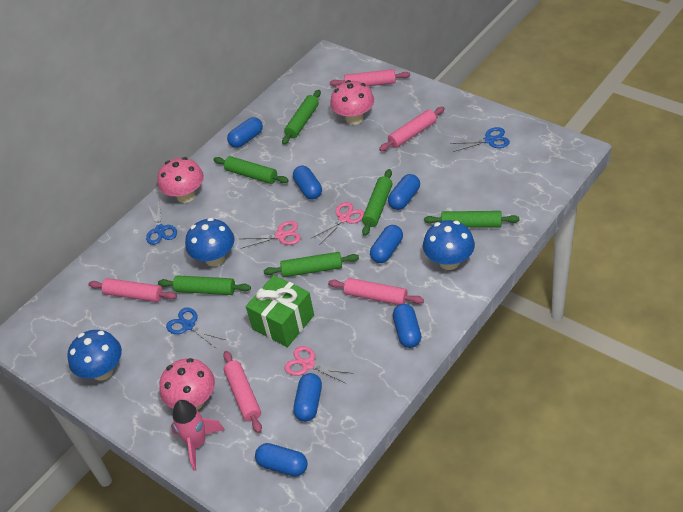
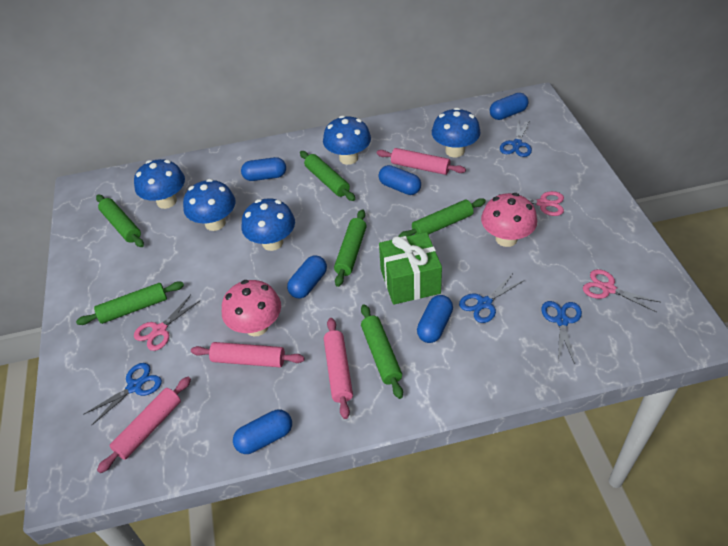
blue capsule: [227,117,263,148] [255,443,308,476] [293,166,322,200] [293,373,322,422] [370,225,403,263] [388,174,420,210] [393,304,421,348] = 7 -> [233,410,292,454] [241,157,286,181] [287,255,327,298] [378,165,421,195] [417,295,453,343] [490,93,529,120] = 6
blue mushroom: [67,330,122,381] [185,218,234,267] [423,220,475,270] = 3 -> [134,159,185,209] [183,179,235,231] [242,198,295,251] [323,116,371,165] [432,108,480,157] = 5
blue scissors: [146,203,177,245] [166,307,225,349] [450,127,510,152] = 3 -> [83,363,162,425] [459,273,524,323] [500,120,532,157] [541,301,582,364] = 4
pink mushroom: [157,157,204,203] [159,358,215,410] [330,80,374,125] = 3 -> [222,280,281,336] [481,193,537,247] = 2
pink rocket: [171,400,225,471] = 1 -> none = 0
pink rolling pin: [89,278,177,302] [223,351,262,433] [328,278,424,305] [330,69,410,86] [379,107,445,151] = 5 -> [97,377,191,473] [191,342,304,367] [324,318,353,419] [377,148,466,175] = 4

